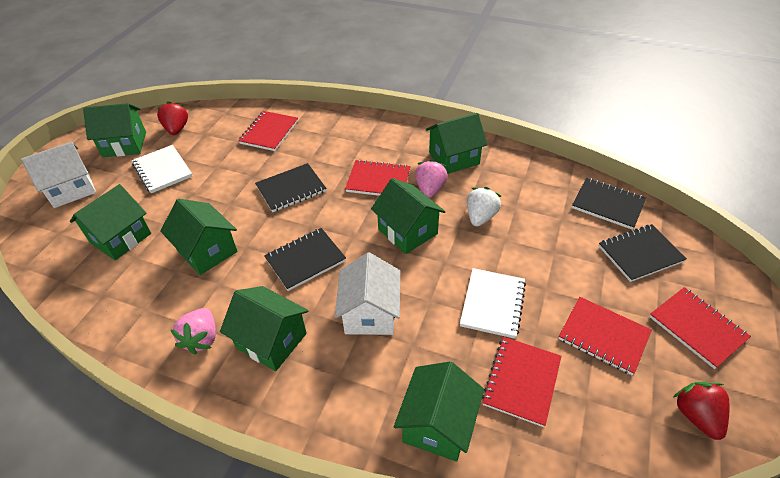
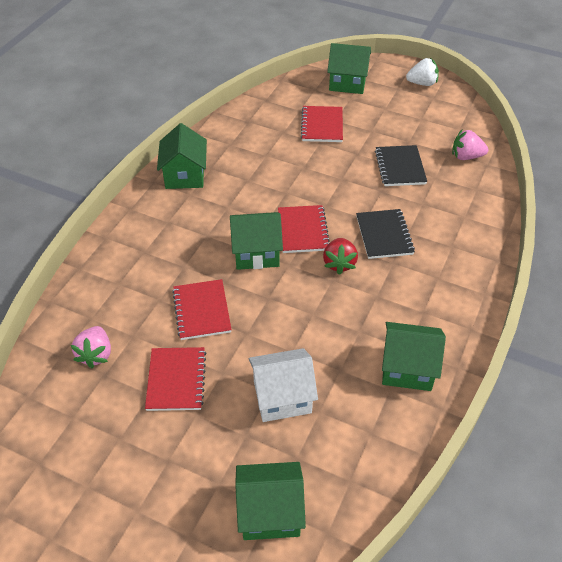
black notebook: [255,163,326,212] [264,228,346,291] [572,178,646,230] [599,224,687,282] = 4 -> [356,209,415,259] [375,145,427,186] = 2
green house: [70,184,151,261] [83,103,146,157] [160,199,237,275] [220,286,309,371] [371,178,446,254] [394,361,484,462] [426,113,488,174] = 7 -> [157,123,207,189] [230,212,283,270] [235,462,306,540] [327,43,371,94] [382,322,446,391] = 5
red notebook: [238,111,298,151] [345,159,411,196] [482,337,561,427] [558,297,652,375] [649,287,751,369] = 5 -> [145,347,206,411] [172,279,232,340] [278,205,330,253] [301,106,343,142] = 4
red strawberry: [157,101,188,135] [673,382,729,440] = 2 -> [323,238,358,275] = 1
white house: [21,142,96,208] [335,252,400,335] = 2 -> [248,348,318,422] = 1
white notebook: [132,145,193,193] [460,268,526,339] = 2 -> none = 0

